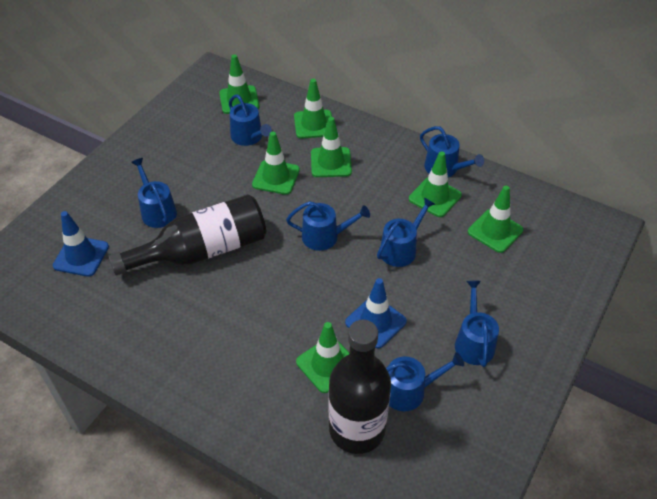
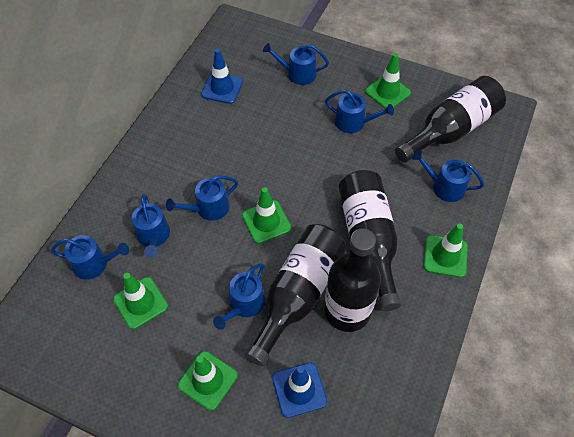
black bottle: [109,194,266,275] [329,320,391,454] = 2 -> [245,224,347,366] [324,229,381,332] [339,170,401,311] [395,76,506,163] = 4
green traffic cone: [219,54,259,114] [252,132,300,195] [294,79,332,139] [296,322,349,393] [311,117,352,177] [409,151,462,217] [468,186,523,253] = 7 -> [113,273,168,329] [178,351,238,410] [242,187,291,244] [365,53,411,109] [424,223,468,278] = 5

